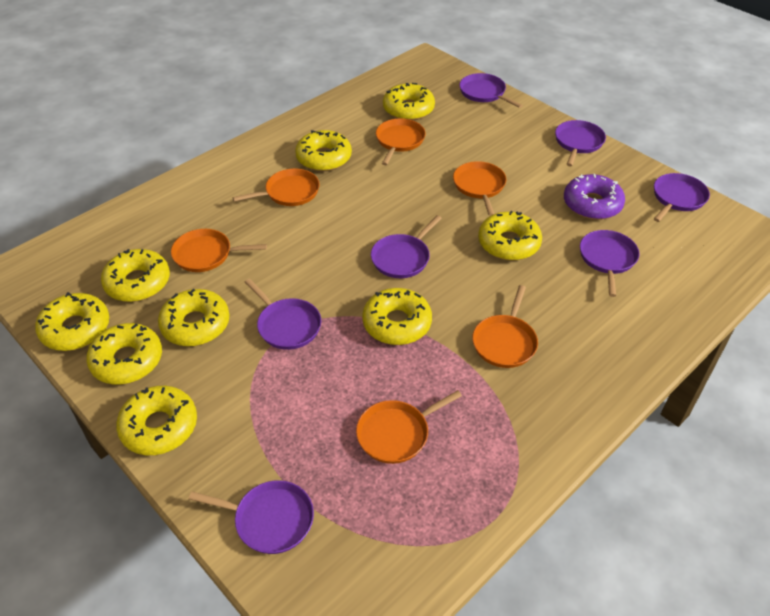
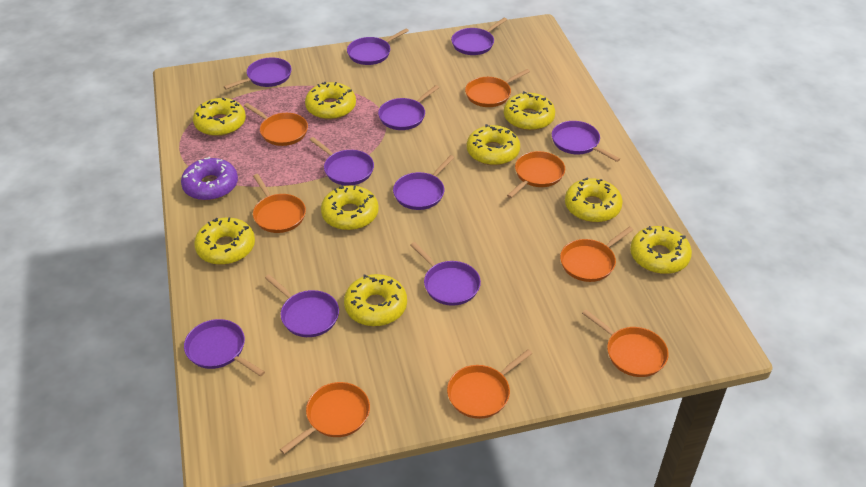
orange pan: [171,229,267,272] [232,169,320,206] [356,390,462,464] [376,118,426,165] [453,161,507,216] [472,285,538,368] = 6 -> [244,103,308,146] [253,174,306,233] [280,382,370,454] [447,349,532,419] [465,69,530,107] [507,151,565,198] [560,227,633,282] [582,309,669,377] = 8
purple pan: [189,480,314,554] [245,278,321,350] [371,215,442,278] [459,73,523,108] [555,120,606,166] [580,230,639,297] [654,173,710,222] = 7 -> [184,319,265,377] [224,57,292,89] [265,274,339,337] [310,137,374,186] [347,28,409,65] [378,85,439,130] [393,155,455,210] [410,242,481,306] [451,18,507,55] [552,121,620,162] = 10

